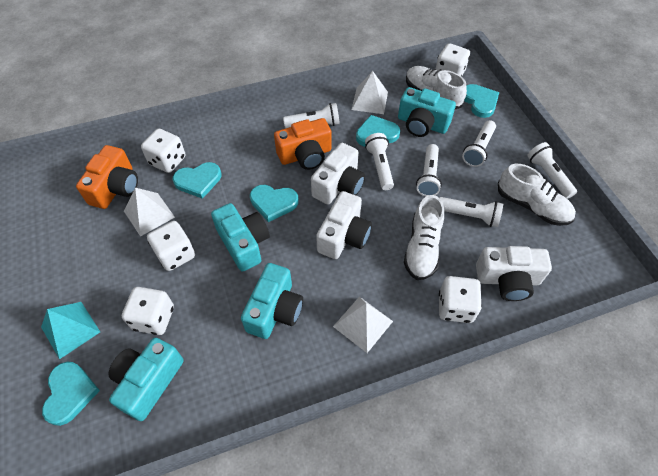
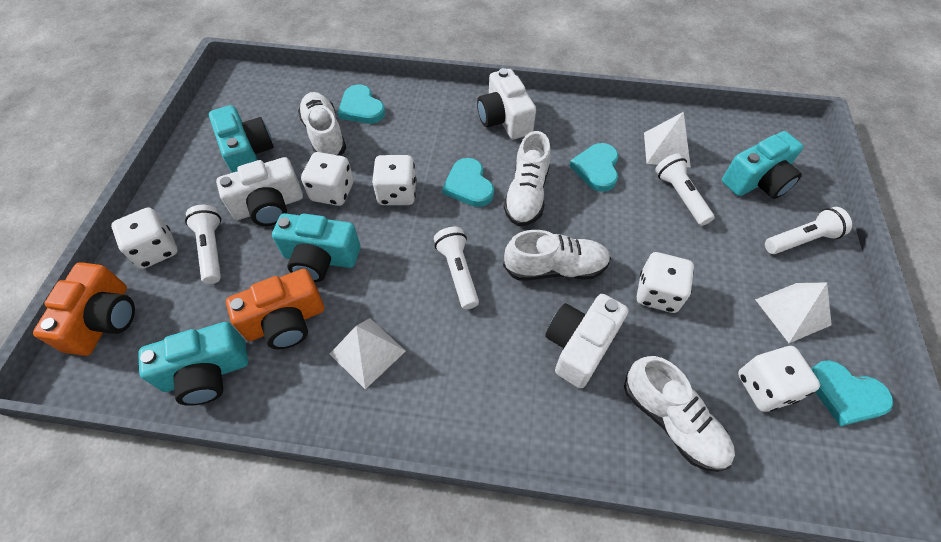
turquoise heart: [42,362,100,426] [173,162,221,199] [250,185,299,222] [356,115,400,147] [464,84,499,118] = 5 -> [338,84,385,124] [442,158,494,207] [569,143,619,192] [811,360,893,426] = 4
turquoise pyramid: [41,302,100,359] = 1 -> none = 0
white flashlight: [283,103,340,128] [365,133,394,190] [416,144,442,196] [439,197,503,227] [462,120,496,167] [527,142,577,199] = 6 -> [185,205,221,284] [434,227,479,309] [655,153,715,226] [765,207,852,254] = 4
white shoe: [404,195,444,280] [406,66,467,109] [498,164,576,226] = 3 -> [298,92,346,156] [503,230,611,280] [504,131,551,226] [624,356,735,472] = 4

